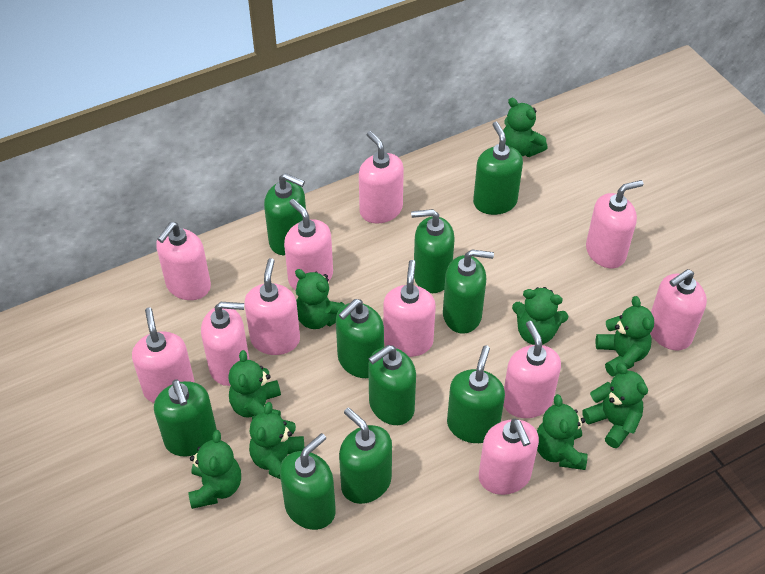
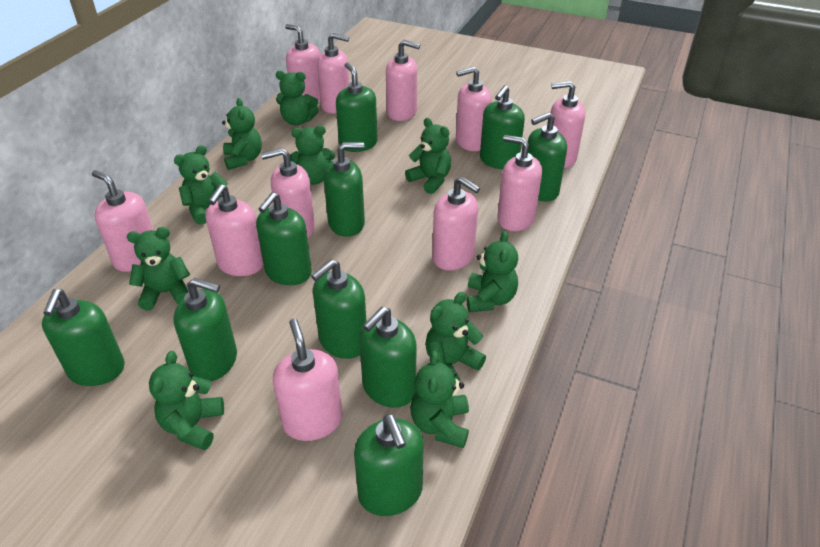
green teddy bear: [188,430,241,509] [228,350,281,420] [249,402,304,479] [295,269,345,329] [503,98,548,157] [512,287,568,345] [537,394,587,470] [582,363,648,448] [596,296,654,377] = 9 -> [127,227,190,310] [149,351,224,450] [174,145,228,225] [222,98,262,170] [276,71,318,126] [290,125,335,185] [405,118,451,194] [410,350,469,448] [425,292,486,382] [467,231,518,312] = 10

